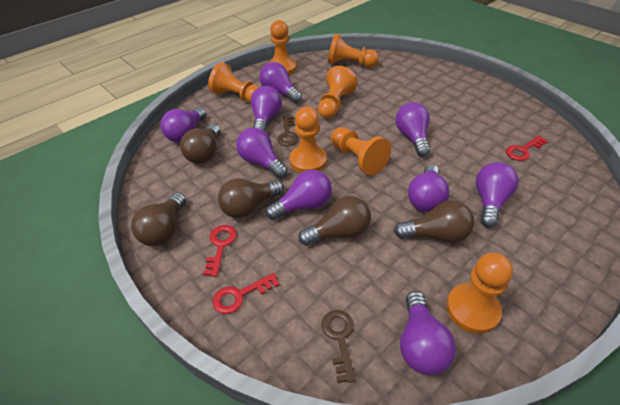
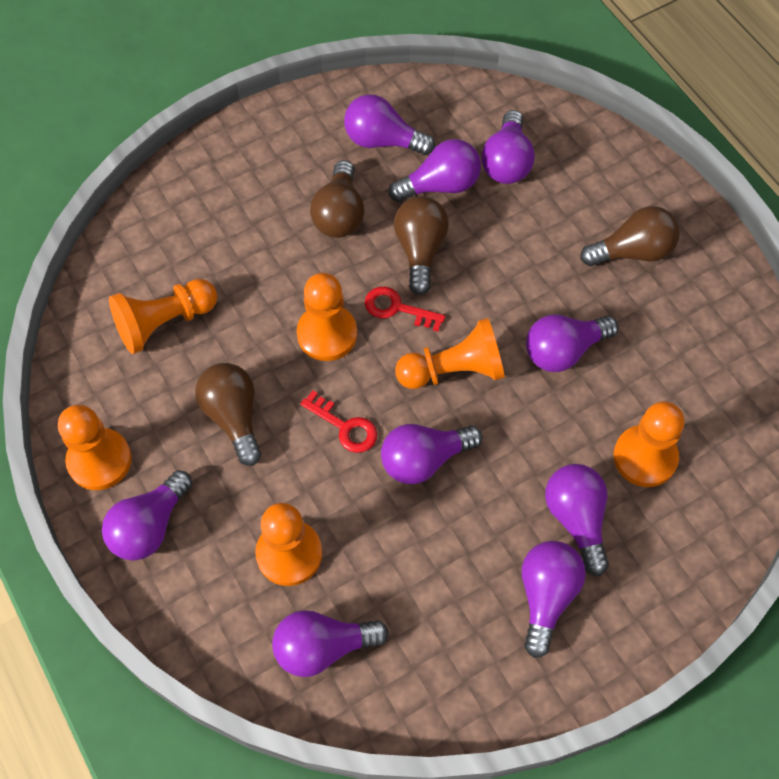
brown key: [277,116,299,146] [322,310,355,383] = 2 -> none = 0
brown light bulb: [131,193,186,246] [180,124,220,164] [218,178,284,218] [298,196,371,246] [394,200,475,243] = 5 -> [195,363,261,466] [310,160,365,238] [394,196,449,295] [580,206,680,266] = 4
orange pawn: [208,62,259,103] [269,20,296,75] [289,107,327,173] [318,66,358,119] [328,34,379,67] [331,127,391,175] [446,253,513,334] = 7 -> [58,405,132,490] [109,279,217,354] [255,503,322,586] [297,273,357,361] [395,318,505,389] [614,401,684,487] = 6
red key: [203,225,237,277] [213,273,280,314] [506,136,548,161] = 3 -> [300,390,377,453] [365,287,446,331] = 2

